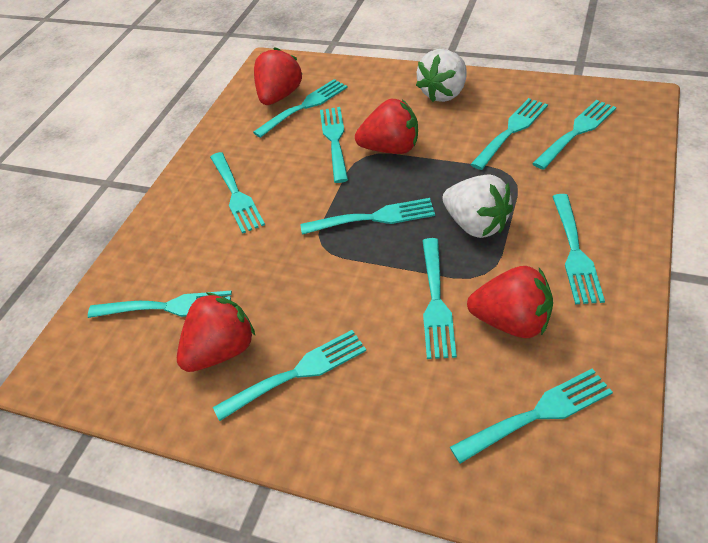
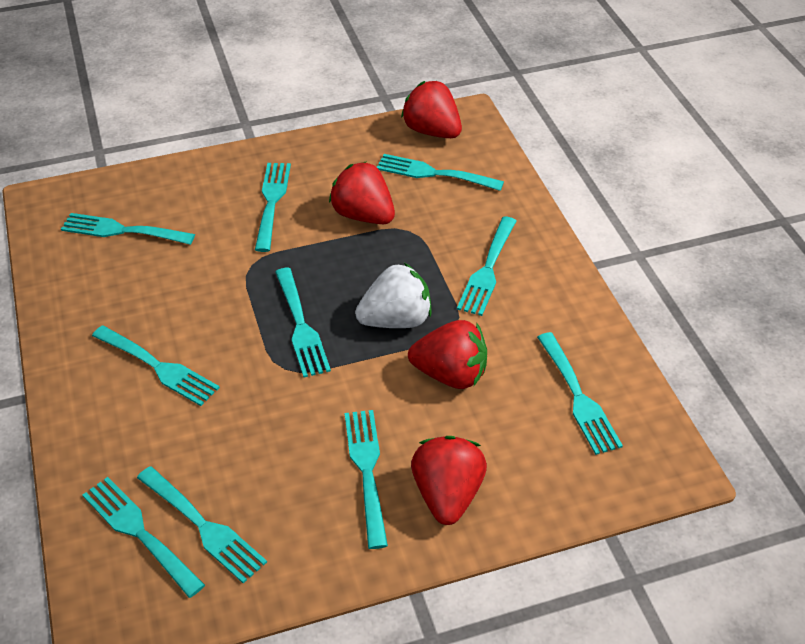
turquoise fork: [88,291,232,318] [210,152,265,234] [213,330,366,421] [253,79,348,138] [300,198,435,235] [320,107,348,183] [422,238,457,359] [450,369,613,464] [470,98,548,170] [532,100,616,170] [552,194,605,304] = 11 -> [61,213,195,245] [82,477,205,598] [92,325,220,406] [137,466,267,583] [255,163,291,252] [275,268,331,378] [345,410,388,549] [377,154,504,191] [457,217,516,316] [537,332,623,455] = 10
white strawberry: [416,49,466,102] [443,174,513,238] = 2 -> [355,263,432,328] = 1

